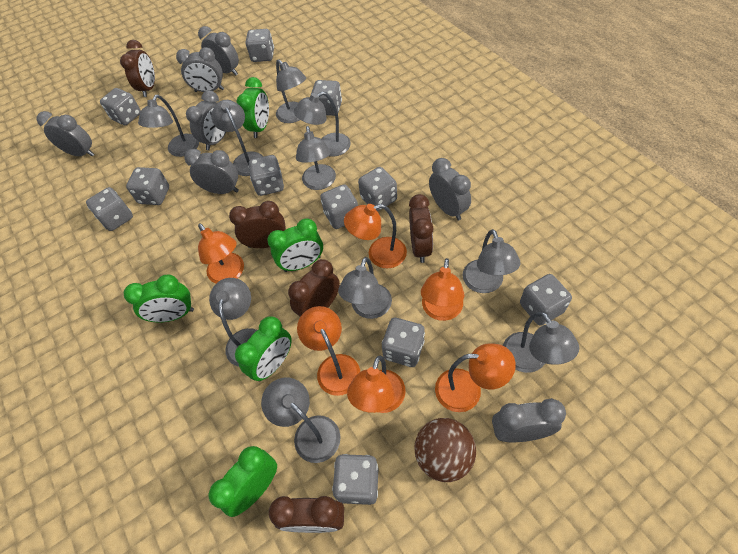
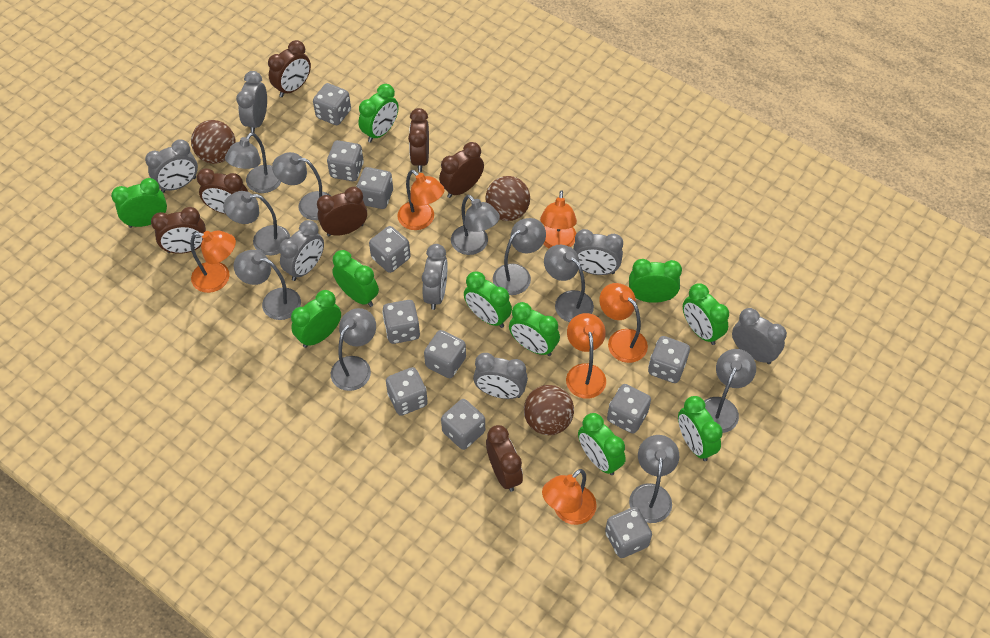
brown ball: [414,418,476,482] = 1 -> [191,120,236,164] [485,176,530,221] [524,385,574,435] = 3
brown clock: [120,40,155,97] [229,201,286,248] [269,496,344,533] [288,259,340,317] [409,194,433,263] = 5 -> [151,207,206,254] [197,168,248,214] [268,40,311,97] [317,187,367,236] [408,108,429,172] [439,142,484,198] [486,425,523,492] = 7
green clock: [124,274,194,322] [209,446,277,517] [235,316,292,381] [237,77,269,138] [267,218,323,272] = 5 -> [111,178,167,228] [291,290,341,348] [332,250,379,307] [358,84,399,143] [464,271,512,328] [509,302,560,356] [578,413,626,475] [629,259,682,303] [678,396,723,461] [683,283,729,345] = 10

